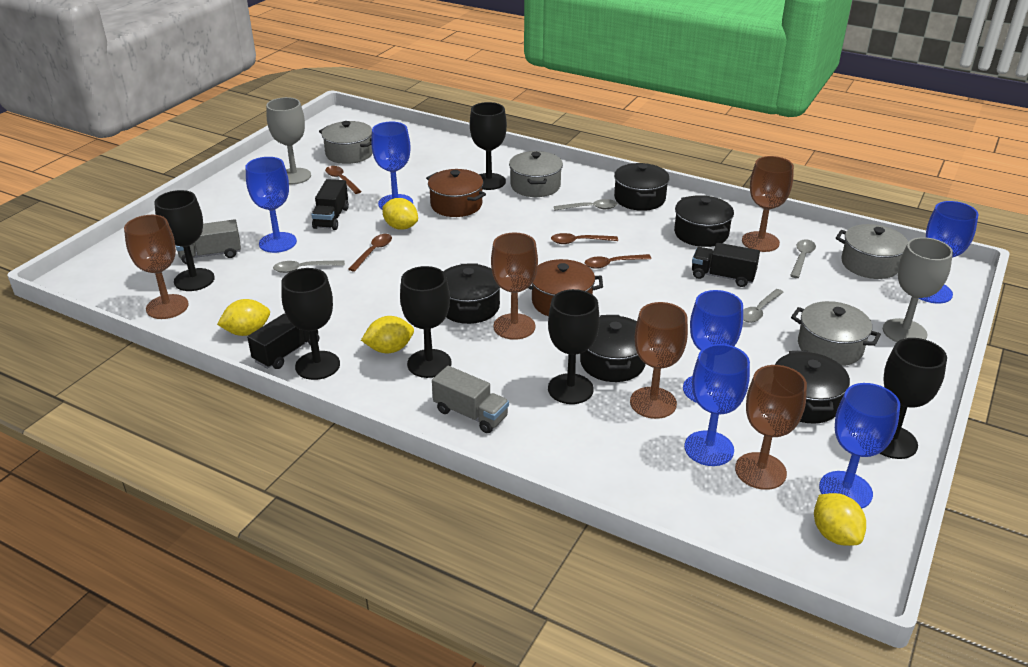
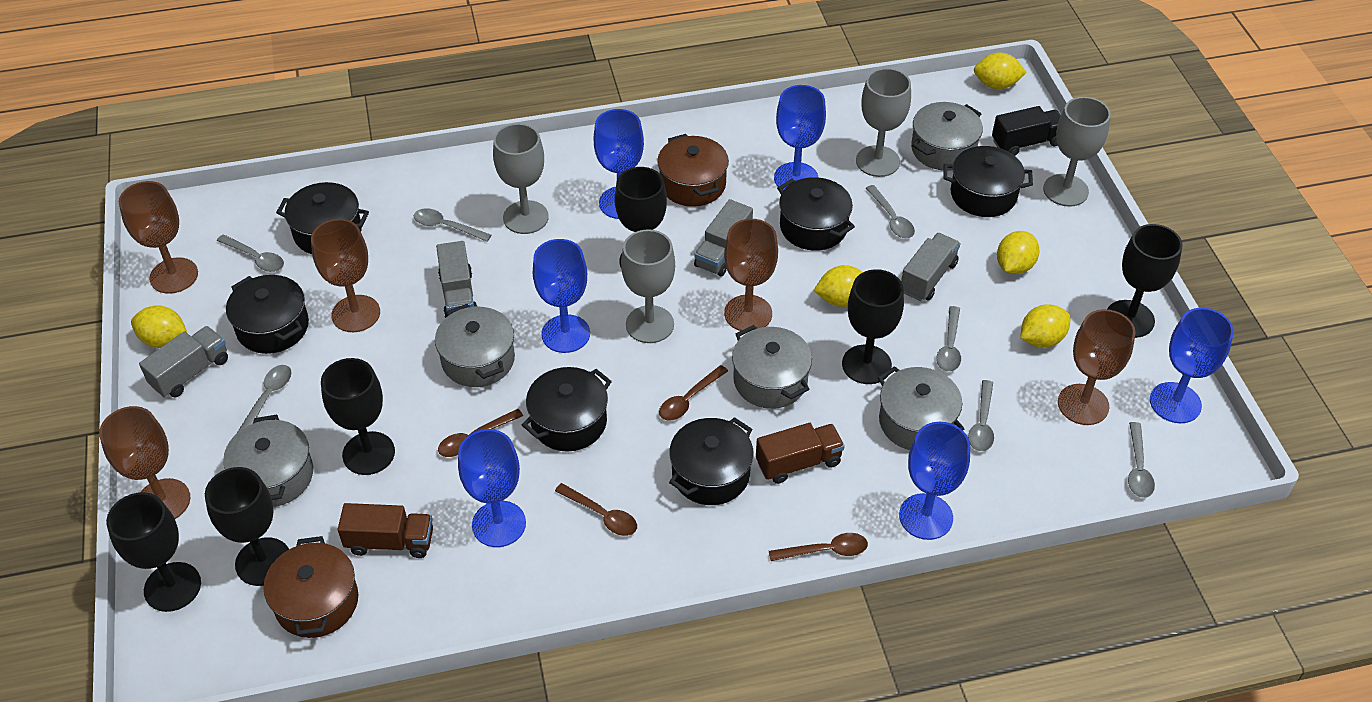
black pot: [443,263,500,324] [580,315,646,382] [614,163,670,211] [674,195,734,247] [775,351,850,424] = 5 -> [226,275,309,354] [276,182,369,254] [522,367,612,451] [669,417,754,505] [777,177,855,251] [943,146,1033,217] = 6
black truck: [247,314,319,369] [311,179,349,230] [692,243,760,287] = 3 -> [992,106,1061,156] = 1
brown truck: none = 0 -> [338,503,433,558] [756,423,845,484] = 2
grey goblet: [266,97,311,184] [883,237,953,342] = 2 -> [493,123,549,234] [621,229,675,343] [856,68,911,177] [1043,97,1111,207] = 4
grey pot: [319,121,373,164] [509,151,563,197] [791,301,881,366] [836,224,908,279] = 4 -> [223,415,313,507] [435,304,515,387] [732,325,812,409] [878,366,964,450] [911,102,983,171] = 5
grey spoon: [273,260,345,273] [554,199,617,211] [743,289,784,323] [790,239,816,278] = 4 -> [217,234,284,272] [236,365,291,434] [414,208,491,242] [866,185,915,238] [936,306,961,372] [968,380,994,451] [1128,422,1155,498] = 7
grey truck: [176,219,241,264] [432,366,509,433] = 2 -> [139,326,228,397] [436,241,477,318] [694,199,753,277] [901,233,961,301] = 4
yellow lemon: [217,299,270,336] [361,316,414,353] [382,198,418,230] [814,493,866,546] = 4 -> [131,305,187,348] [813,265,863,307] [974,53,1027,89] [997,231,1039,274] [1020,304,1070,348] = 5

